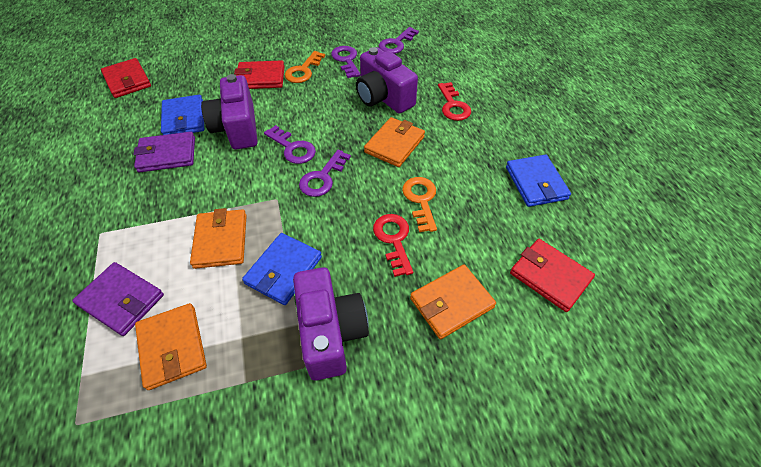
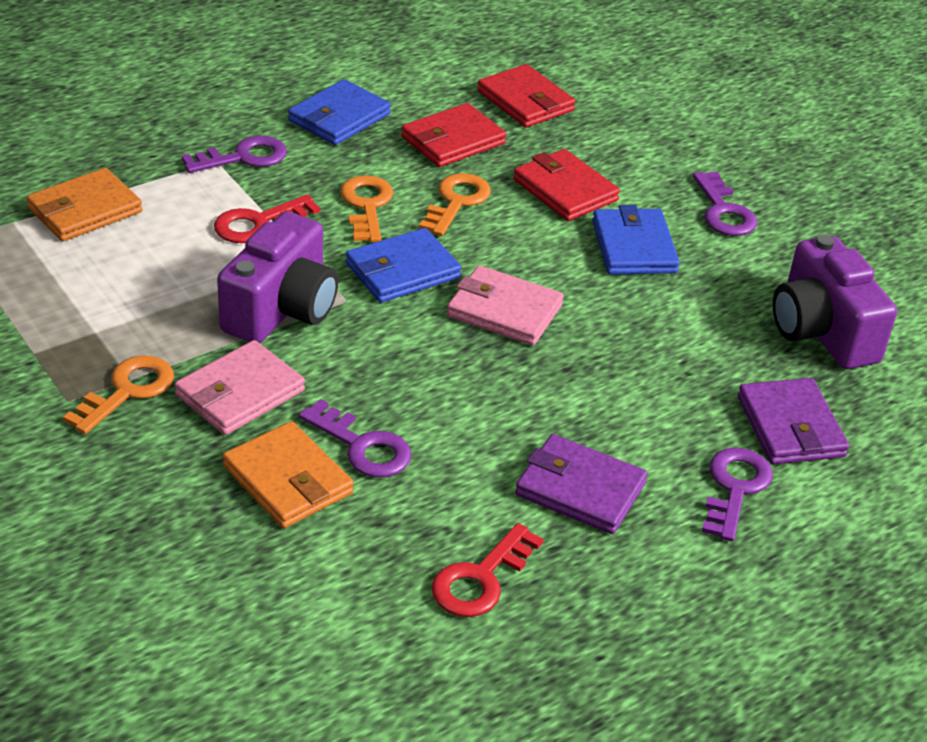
orange key: [285,51,325,83] [402,177,437,232] = 2 -> [63,355,174,434] [340,175,393,242] [419,173,491,236] = 3
orange wallet: [135,303,207,390] [190,208,247,269] [364,117,425,167] [410,265,496,339] = 4 -> [26,168,142,242] [223,421,354,528] = 2
pink wallet: none = 0 -> [175,340,305,435] [447,265,564,346] = 2
purple camera: [201,74,258,149] [293,267,369,380] [356,47,418,114] = 3 -> [217,211,338,343] [773,235,897,369] = 2

